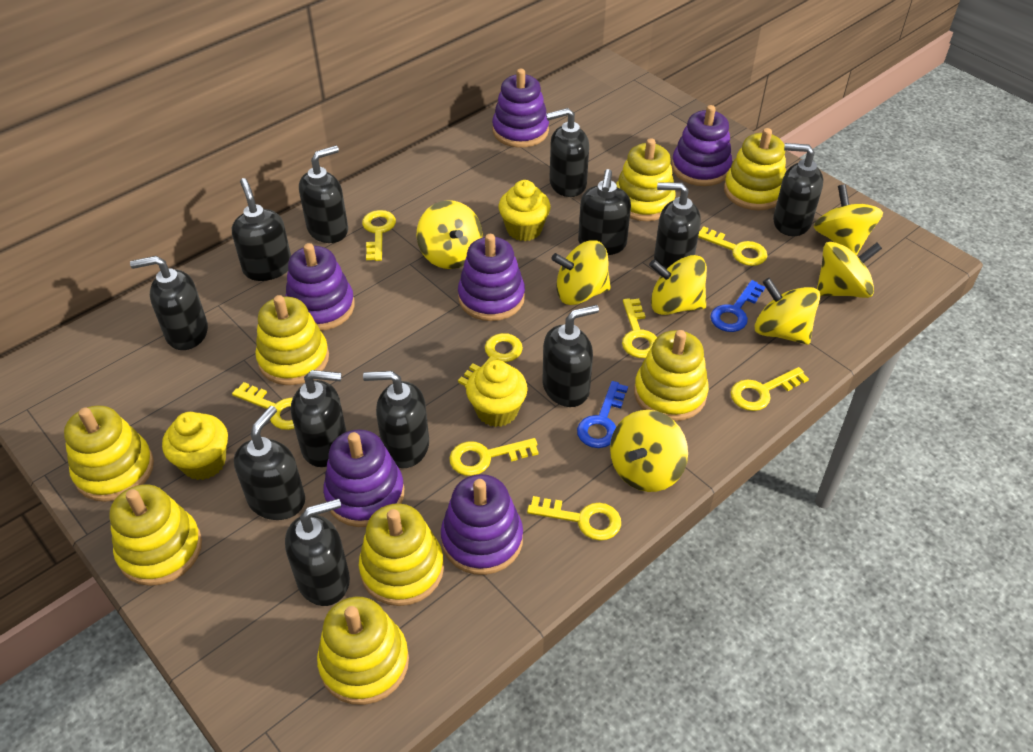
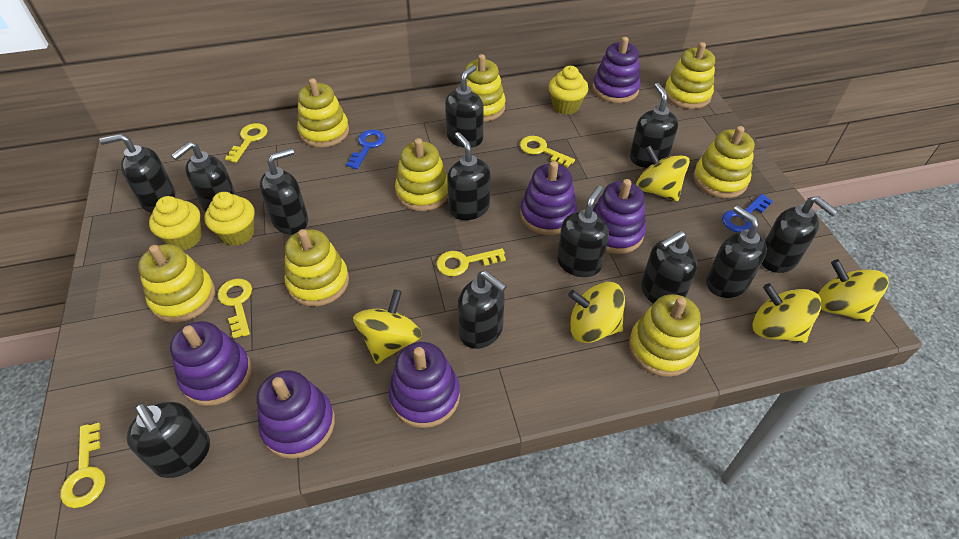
yellow key: [232,382,295,430] [362,210,396,261] [449,438,539,476] [458,333,523,388] [527,496,621,541] [622,298,657,358] [698,226,768,266] [730,367,809,411] = 8 -> [60,423,105,508] [217,278,252,338] [225,123,268,163] [436,248,506,276] [520,136,575,168] = 5
yellow spinning top: [417,200,482,269] [551,240,611,305] [610,410,688,492] [649,255,707,315] [755,278,820,345] [814,184,883,256] [817,242,882,298] = 7 -> [353,290,422,364] [568,282,625,343] [636,145,690,201] [752,283,822,343] [818,259,889,322] = 5

